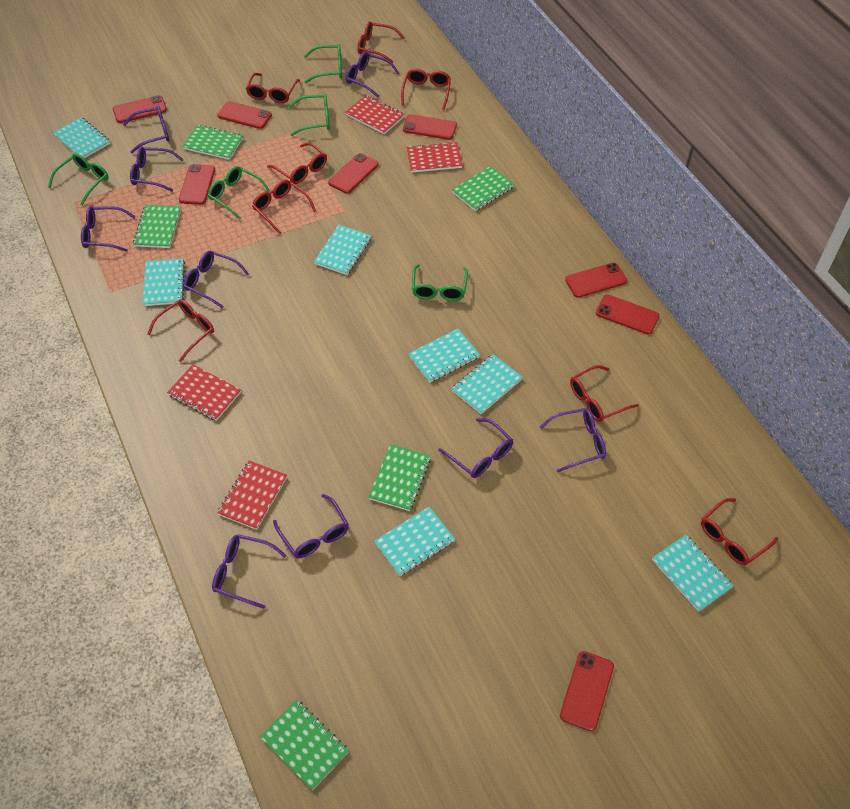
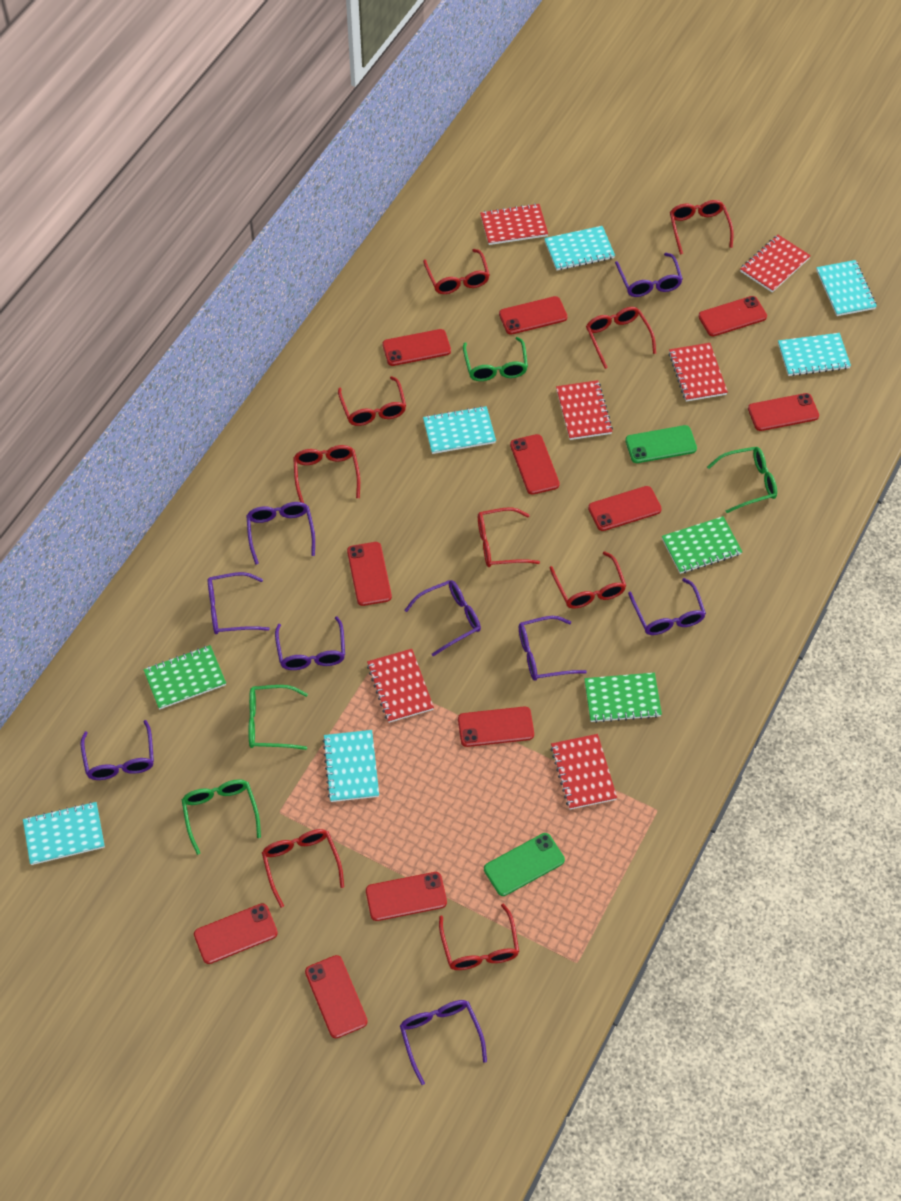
green glasses: [48,153,109,205] [208,166,270,220] [289,94,330,136] [304,44,342,83] [412,264,468,301] = 5 -> [182,779,261,855] [248,685,308,750] [463,337,528,381] [707,447,777,513] = 4
green notebook: [133,205,181,248] [182,125,243,160] [260,699,349,790] [368,444,431,511] [452,166,515,211] = 5 -> [143,645,226,709] [584,673,662,723] [662,516,743,574] = 3
green phone: none = 0 -> [484,833,565,896] [625,425,697,463] = 2
red glasses: [147,299,214,362] [246,73,300,103] [252,180,316,235] [267,142,327,184] [358,21,405,63] [401,69,451,110] [570,365,639,422] [701,498,778,565] = 8 -> [262,829,344,908] [293,445,360,503] [338,376,406,426] [423,249,490,294] [439,903,519,970] [478,507,540,567] [550,551,626,609] [586,307,656,369] [670,200,733,254] = 9
red notebook: [167,364,241,421] [217,461,287,530] [345,95,405,134] [407,142,462,173] = 4 -> [367,649,434,723] [480,203,548,245] [550,734,617,809] [556,380,613,440] [669,343,728,401] [740,235,811,292] = 6
red phone: [113,95,167,123] [179,164,215,205] [217,101,272,129] [328,153,378,194] [403,114,457,140] [560,651,614,731] [565,263,627,298] [596,294,660,334] = 8 -> [194,903,278,964] [305,955,368,1038] [347,542,392,606] [366,872,447,921] [382,329,451,366] [458,707,534,747] [499,296,568,335] [510,434,560,495] [588,486,662,531] [698,296,767,336] [748,393,819,431] = 11
turquoise notebook: [53,117,110,158] [143,258,185,306] [314,225,372,275] [374,507,455,576] [408,329,480,382] [451,354,523,414] [652,535,734,612] = 7 -> [23,802,105,865] [322,730,379,802] [423,406,496,454] [544,226,615,270] [778,333,851,376] [816,260,877,316] = 6

